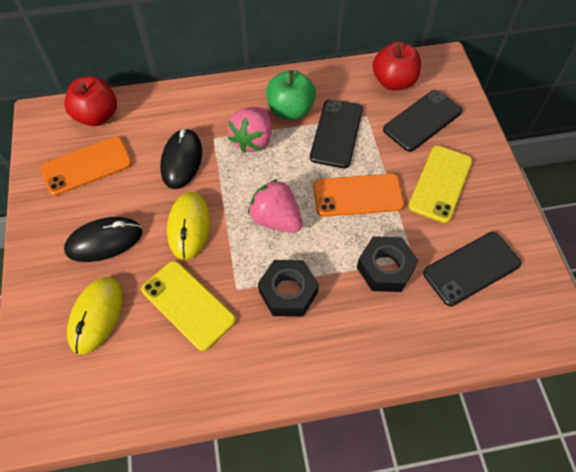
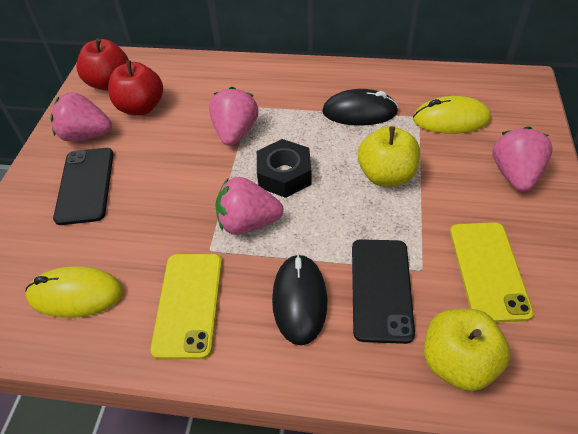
black nut: [258,260,319,317] [357,236,419,292] = 2 -> [257,139,312,198] = 1
black phone: [310,99,363,168] [383,90,462,152] [423,232,522,306] = 3 -> [53,148,114,225] [352,239,415,344] = 2
green apple: [266,70,316,120] = 1 -> none = 0
orange phone: [40,136,132,196] [313,174,404,217] = 2 -> none = 0
pink strawberry: [227,107,272,153] [248,179,303,233] = 2 -> [50,92,112,141] [209,87,259,146] [215,177,284,235] [492,126,553,192] = 4
yellow apple: none = 0 -> [358,126,420,187] [424,309,511,391] = 2

